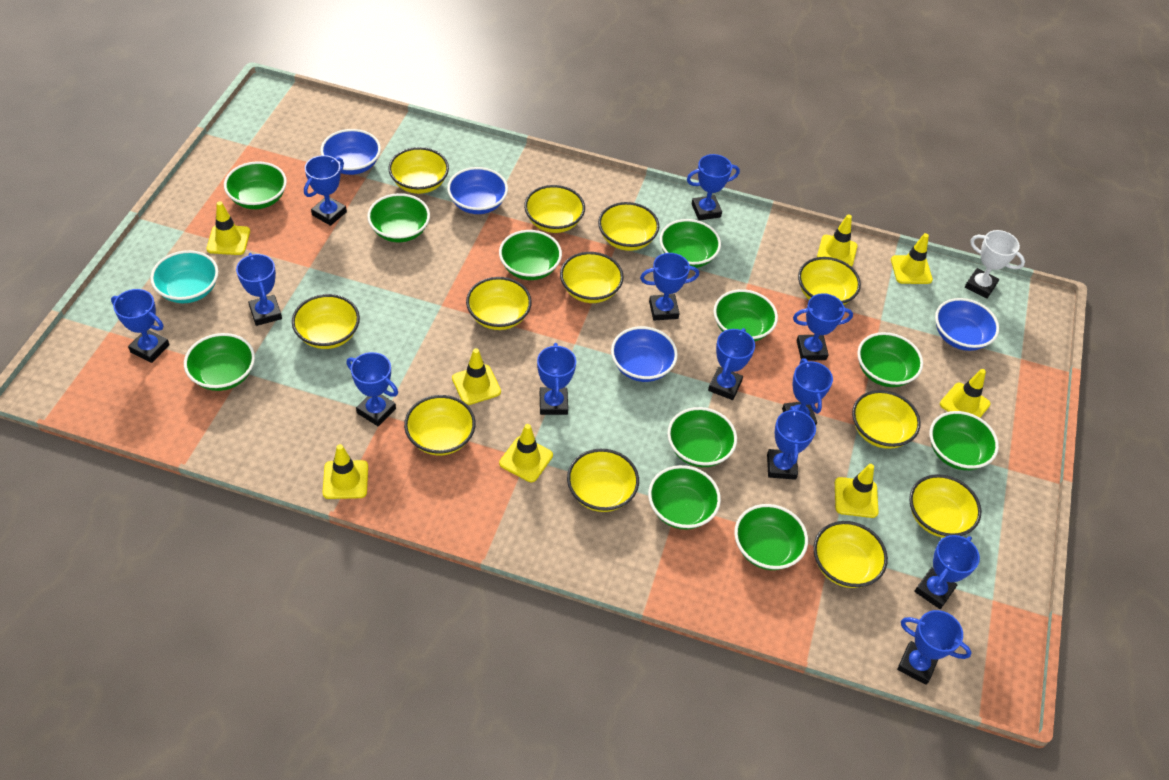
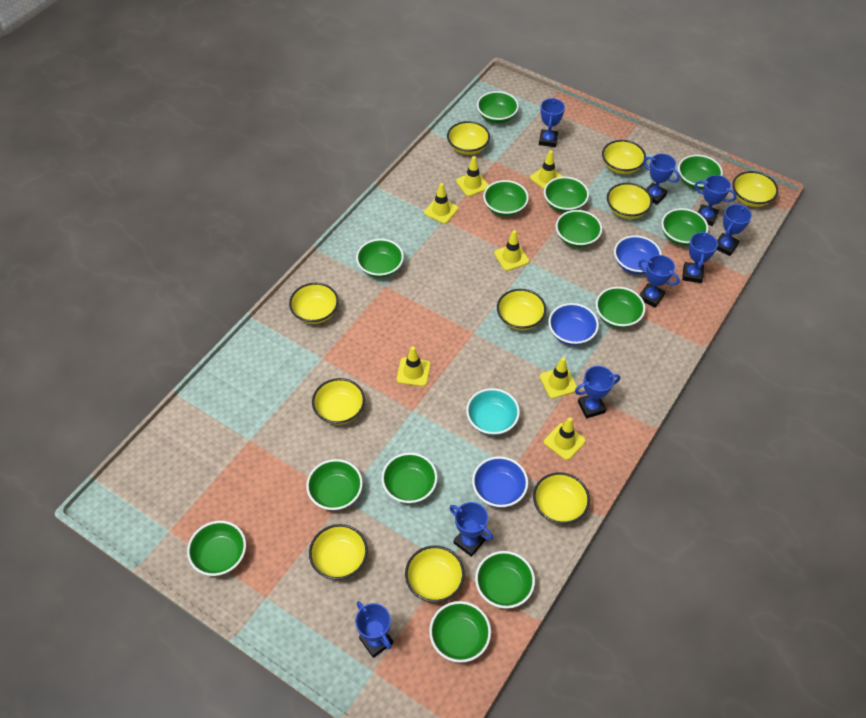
blue bowl: [320,129,381,175] [447,167,508,214] [611,326,678,382] [935,298,999,351] = 4 -> [472,456,528,508] [548,303,599,346] [614,235,662,274] = 3
blue trophy: [111,289,170,363] [236,253,282,326] [304,155,347,226] [346,352,398,426] [537,343,576,415] [640,253,699,320] [687,154,740,220] [708,328,755,400] [767,406,816,480] [782,358,833,425] [793,293,853,361] [897,610,972,685] [914,535,980,609] = 13 -> [355,601,393,658] [449,502,493,557] [539,98,565,147] [575,366,620,419] [638,255,680,308] [643,154,680,205] [682,231,718,283] [694,175,737,226] [716,204,752,256] = 9
green bowl: [184,333,255,391] [224,161,287,209] [367,193,430,242] [499,230,562,280] [648,465,721,530] [660,219,721,268] [667,407,737,467] [713,289,778,341] [734,504,808,570] [857,332,923,387] [930,411,999,470] = 11 -> [187,521,246,576] [306,459,363,510] [356,239,404,278] [381,453,438,504] [429,601,491,663] [475,551,535,609] [477,91,519,123] [483,180,529,217] [544,177,589,213] [556,210,602,248] [596,287,645,328] [661,208,709,246] [678,155,723,190] = 13
white trophy: [965,230,1025,299] = 1 -> none = 0
yellow bowl: [292,294,360,349] [388,147,449,194] [404,395,476,455] [466,277,532,330] [524,185,585,233] [560,252,624,303] [567,449,639,512] [598,202,659,251] [798,257,861,305] [813,521,888,588] [852,390,921,449] [909,474,981,538] = 12 -> [289,283,339,324] [309,524,368,580] [312,378,365,425] [405,545,465,603] [447,121,490,155] [497,289,546,330] [533,472,590,524] [602,140,646,174] [607,183,652,219] [732,171,778,207] = 10
yellow traffic cone: [207,201,250,255] [322,444,368,499] [452,348,501,405] [499,424,553,482] [817,215,857,267] [835,464,879,518] [891,233,933,284] [940,369,990,418] = 8 -> [397,346,431,386] [424,183,458,224] [456,156,489,196] [494,230,529,271] [530,150,563,189] [540,357,577,399] [544,417,586,460] = 7

